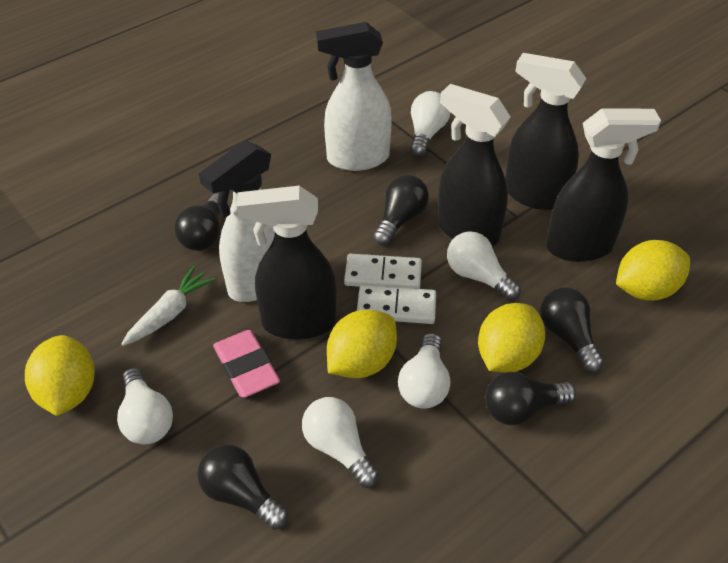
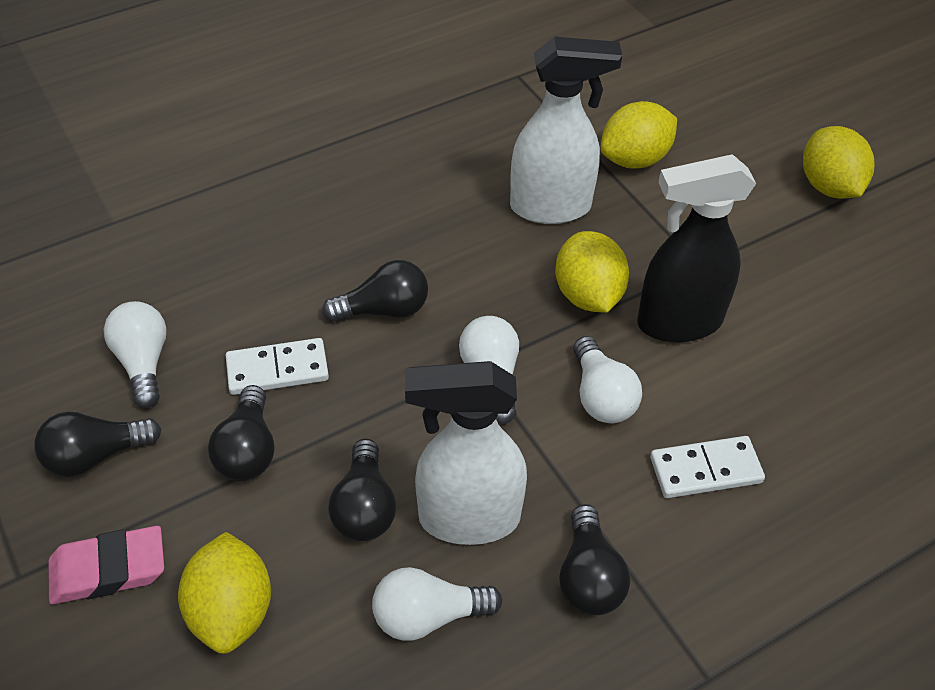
black spray bottle: [237,186,337,340] [437,84,511,246] [505,53,586,210] [546,108,661,262] = 4 -> [637,154,756,343] = 1
white carrot: [122,266,215,346] = 1 -> none = 0
white light bulb: [117,368,173,445] [302,397,379,488] [398,333,450,409] [410,91,451,156] [447,231,521,301] = 5 -> [104,301,167,408] [372,567,502,641] [459,316,519,424] [573,336,642,423] = 4

